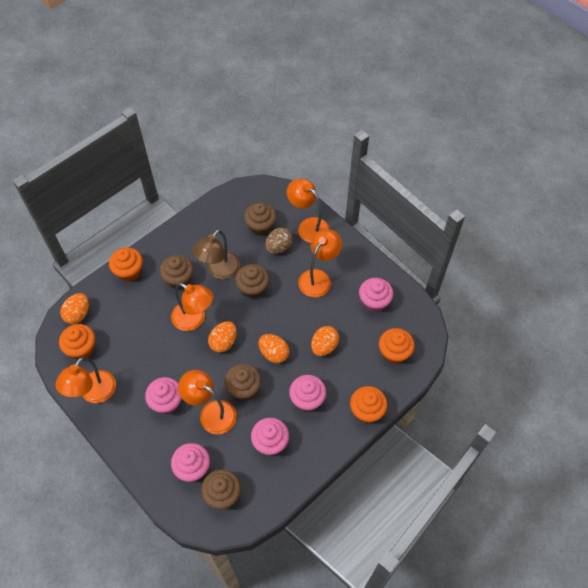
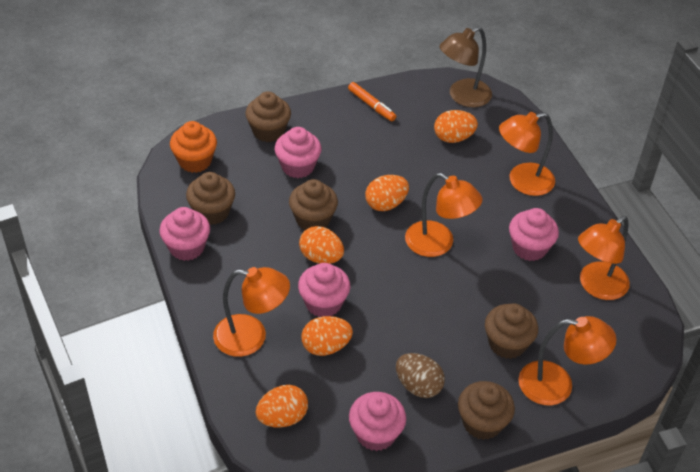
orange cupcake: [59,324,95,359] [109,248,143,282] [350,386,387,423] [379,328,415,364] = 4 -> [170,121,217,173] = 1
orange egg: [60,293,89,324] [208,321,237,353] [258,334,289,363] [311,326,339,356] = 4 -> [256,385,308,428] [299,226,344,264] [301,316,353,356] [365,175,409,211] [434,110,478,143] = 5
orange marker: none = 0 -> [348,82,396,121] = 1

